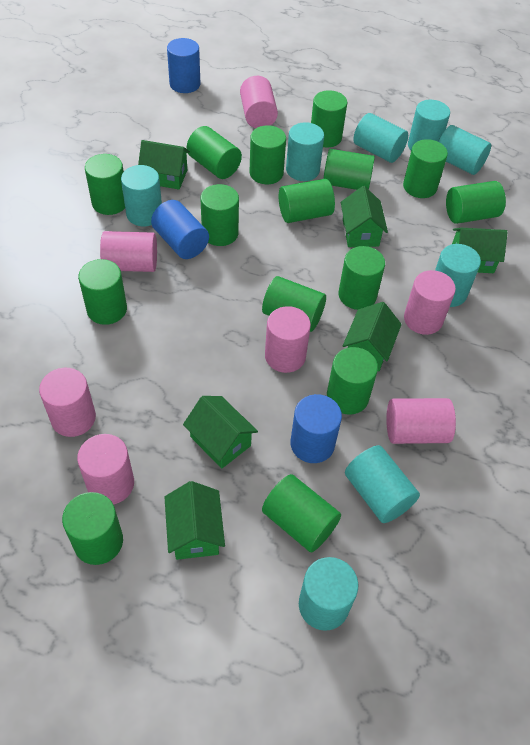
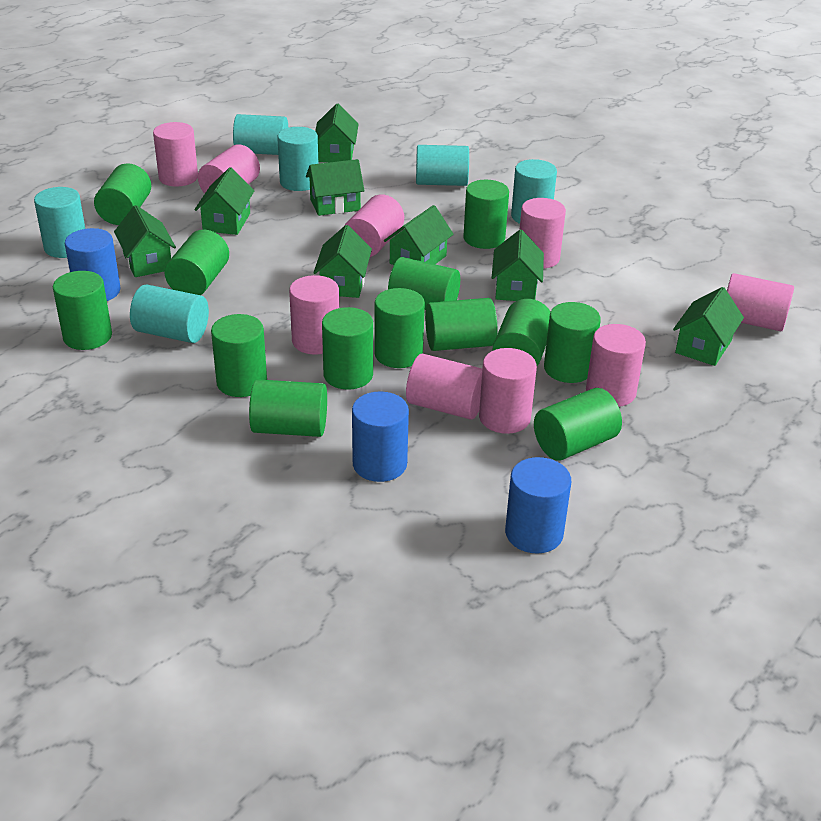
green cylinder: [62,492,123,565] [78,259,127,325] [85,154,125,215] [187,126,242,179] [200,184,239,246] [250,125,286,184] [262,276,326,332] [262,474,341,552] [279,179,335,223] [311,90,347,147] [323,149,375,190] [327,347,378,415] [338,246,385,310] [403,139,448,198] [446,181,506,224] = 15 -> [53,271,112,350] [94,163,151,225] [164,229,229,295] [211,314,267,397] [249,379,327,437] [322,307,373,390] [374,288,425,368] [388,257,460,310] [425,298,497,351] [463,180,509,249] [493,299,551,366] [534,388,622,461] [544,302,601,383] = 13
green house: [138,140,190,190] [164,481,225,560] [183,396,258,469] [341,186,388,247] [343,302,402,372] [452,228,508,273] = 6 -> [114,205,176,277] [195,167,254,235] [306,159,365,216] [313,225,372,298] [315,104,359,163] [384,205,454,265] [492,230,544,301] [673,287,744,366] = 8
pink cylinder: [39,368,96,437] [77,434,134,505] [100,231,157,272] [240,76,278,128] [265,306,311,373] [386,398,456,444] [404,270,456,335] = 7 -> [153,122,198,187] [198,144,260,194] [289,275,339,355] [344,195,404,257] [406,353,482,420] [479,348,537,434] [520,198,566,269] [586,324,646,407] [727,273,794,331] = 9
turquoise cylinder: [121,165,162,226] [286,122,324,181] [299,557,358,631] [345,445,420,523] [353,113,408,163] [408,100,450,150] [435,244,481,307] [438,125,491,175] = 8 -> [34,187,85,258] [130,284,209,343] [233,114,288,155] [277,127,318,191] [416,145,469,186] [511,159,557,224] = 6

